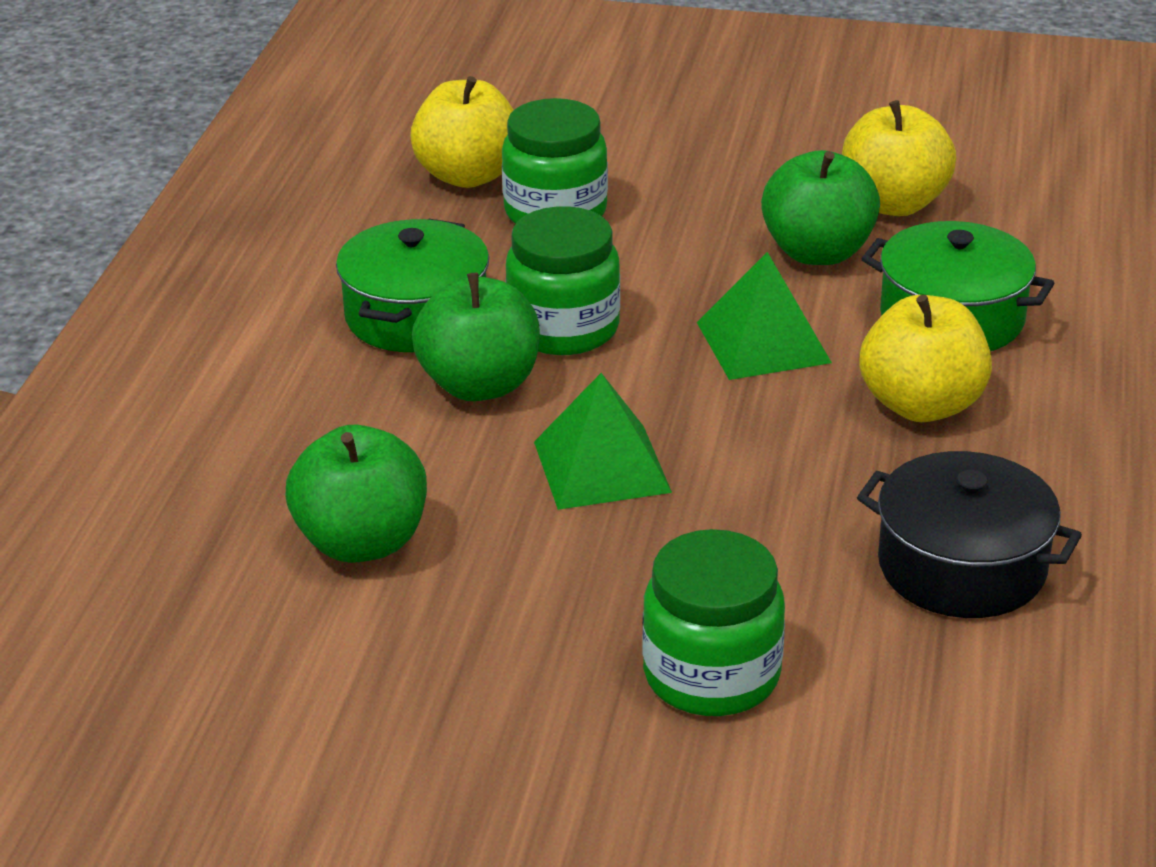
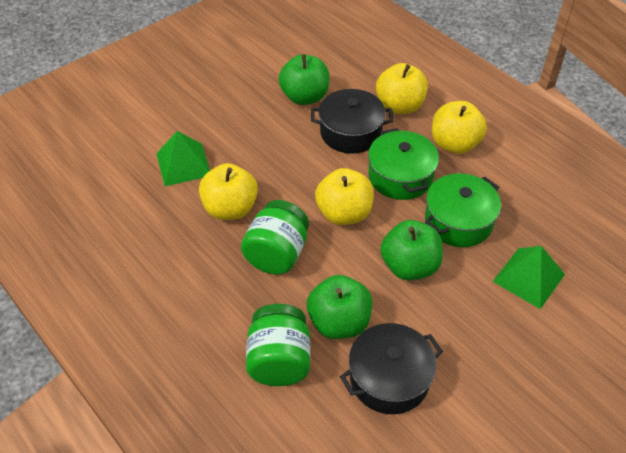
black pot: [857,451,1082,618] = 1 -> [311,89,393,154] [340,323,443,414] = 2
green jar: [502,98,608,224] [506,206,620,355] [643,529,785,716] = 3 -> [241,200,309,275] [246,304,310,386] = 2
yellow apple: [410,76,514,188] [842,100,956,216] [860,295,992,422] = 3 -> [199,163,258,220] [315,168,374,225] [376,63,428,114] [432,101,487,154] = 4

